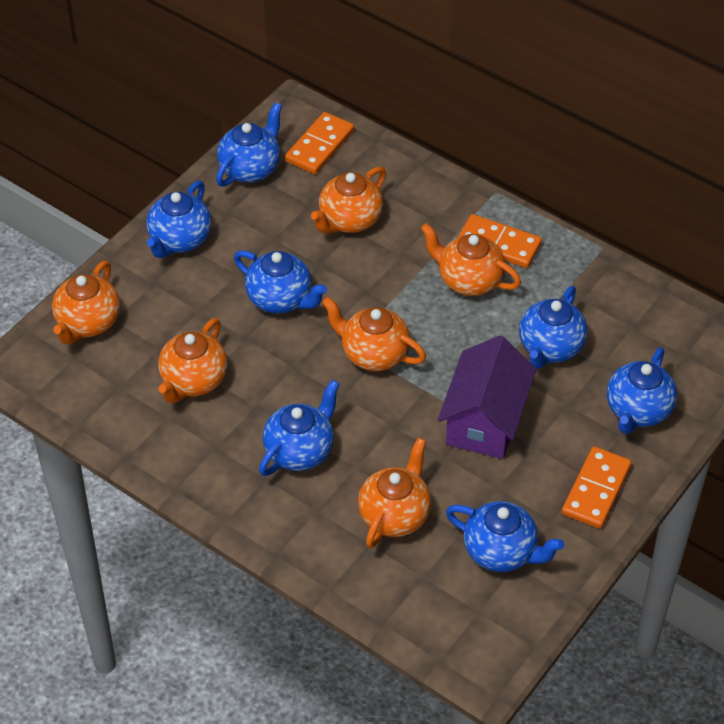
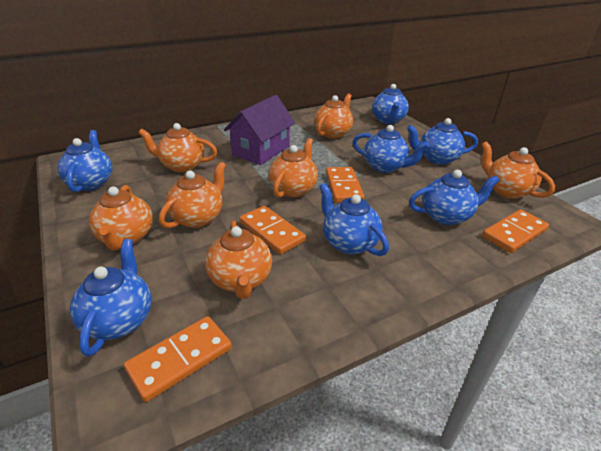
orange domino: [285,112,354,174] [457,214,542,268] [562,446,632,529] = 3 -> [124,316,232,402] [240,206,306,254] [326,167,364,203] [482,210,549,253] = 4
orange teapot: [52,261,120,344] [158,318,228,403] [311,166,386,234] [322,297,426,371] [358,438,431,548] [421,223,521,296] = 6 -> [89,185,153,250] [138,123,217,172] [159,162,226,228] [205,221,272,299] [268,138,318,198] [314,93,353,138] [481,141,555,199] = 7

